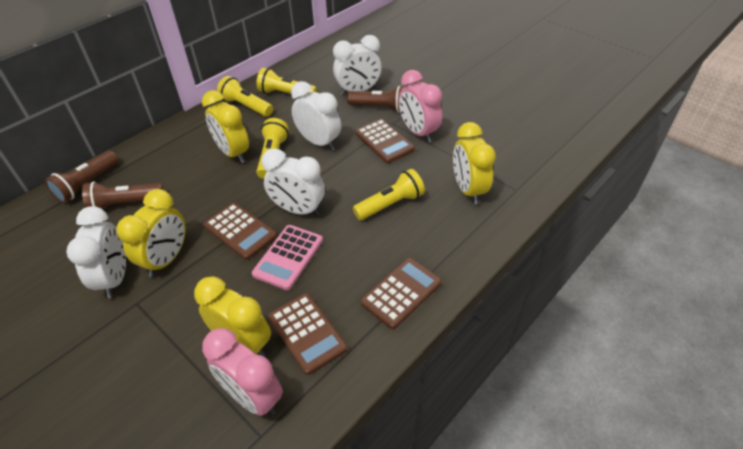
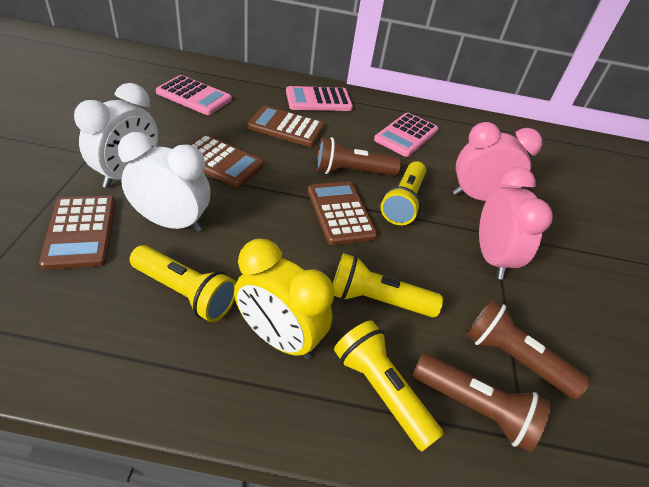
pink calculator: [252,225,323,290] = 1 -> [156,75,232,115] [286,86,353,111] [374,112,439,157] = 3
white clock: [66,206,126,298] [262,148,325,216] [291,81,341,150] [333,35,381,96] = 4 -> [74,83,158,188] [118,132,210,232] = 2
yellow clock: [116,189,186,277] [194,276,271,357] [202,90,249,163] [453,122,496,204] = 4 -> [234,239,334,360] = 1

